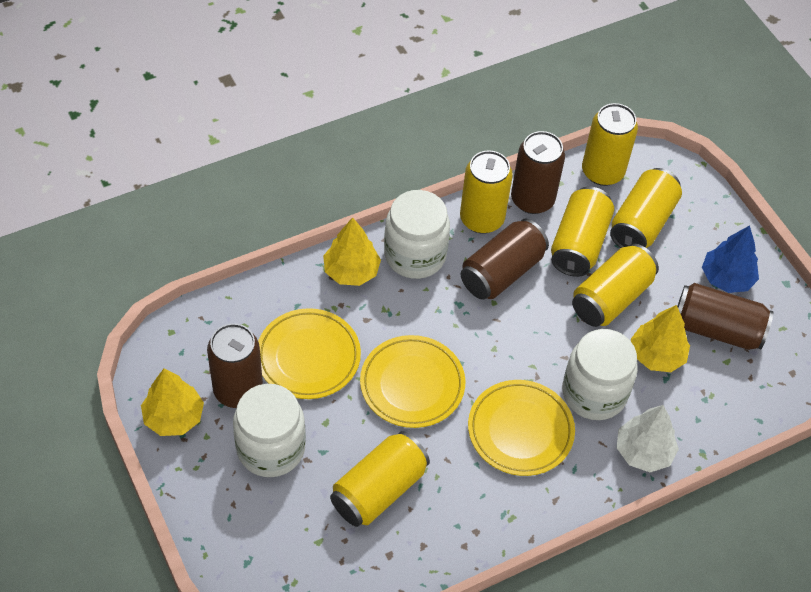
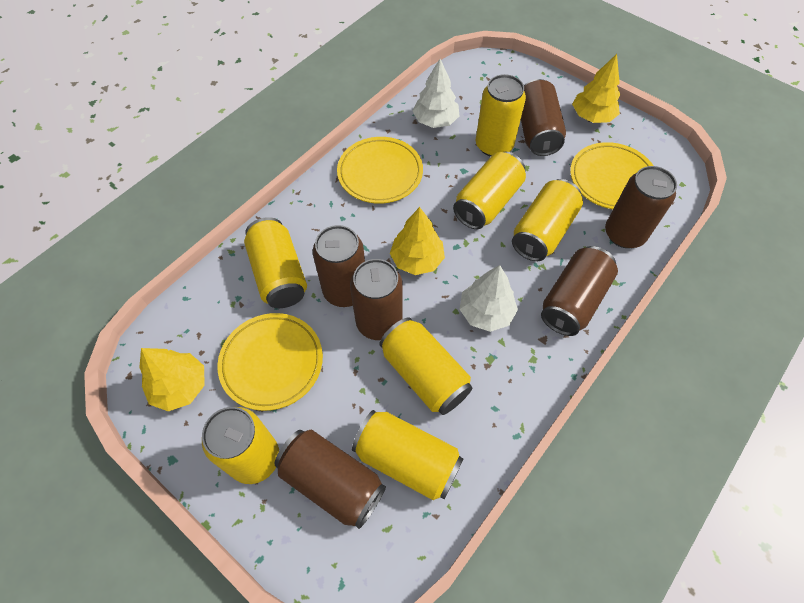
blue tree: [702,225,759,293] = 1 -> none = 0
brown can: [207,323,263,408] [461,219,549,300] [511,131,565,214] [677,283,774,350] = 4 -> [275,430,386,529] [313,225,365,307] [350,259,403,340] [521,79,566,156] [541,246,618,336] [605,166,677,248] = 6
white jar: [233,384,306,477] [384,190,450,279] [562,329,638,420] = 3 -> none = 0
white tree: [617,405,679,472] = 1 -> [413,59,459,128] [460,265,518,332] = 2
yellow can: [330,431,430,527] [460,150,513,234] [551,187,614,277] [572,243,659,327] [582,103,638,186] [610,168,682,248] = 6 -> [202,407,279,484] [244,217,307,308] [352,410,463,500] [379,318,472,415] [453,152,526,229] [476,74,526,157] [512,179,583,261] = 7

